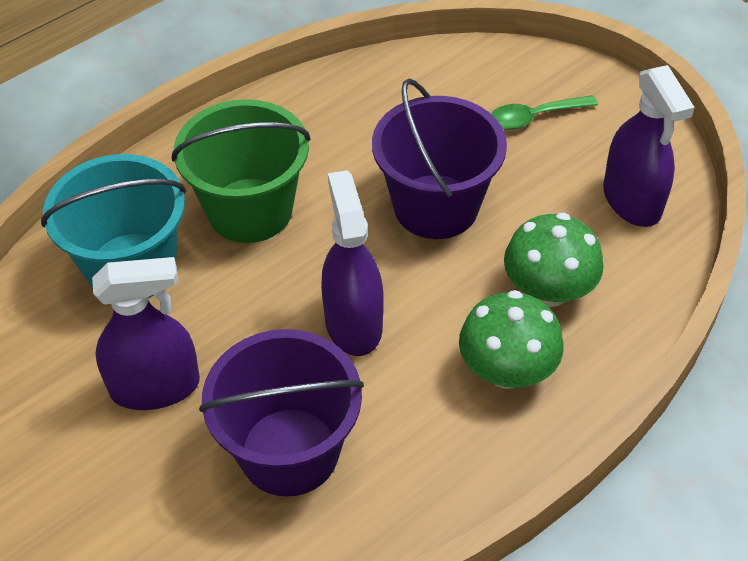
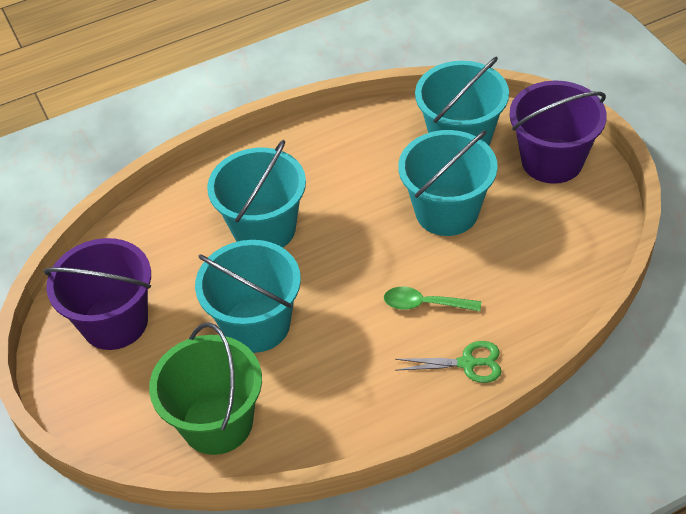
green mushroom: [459,290,564,389] [504,213,603,307] = 2 -> none = 0
green scissors: none = 0 -> [395,341,502,383] = 1
purple spray bottle: [92,257,200,410] [321,170,384,356] [603,65,695,227] = 3 -> none = 0
turquoise bucket: [41,154,186,298] = 1 -> [195,240,301,353] [207,140,306,248] [398,130,498,236] [415,57,509,146] = 4

